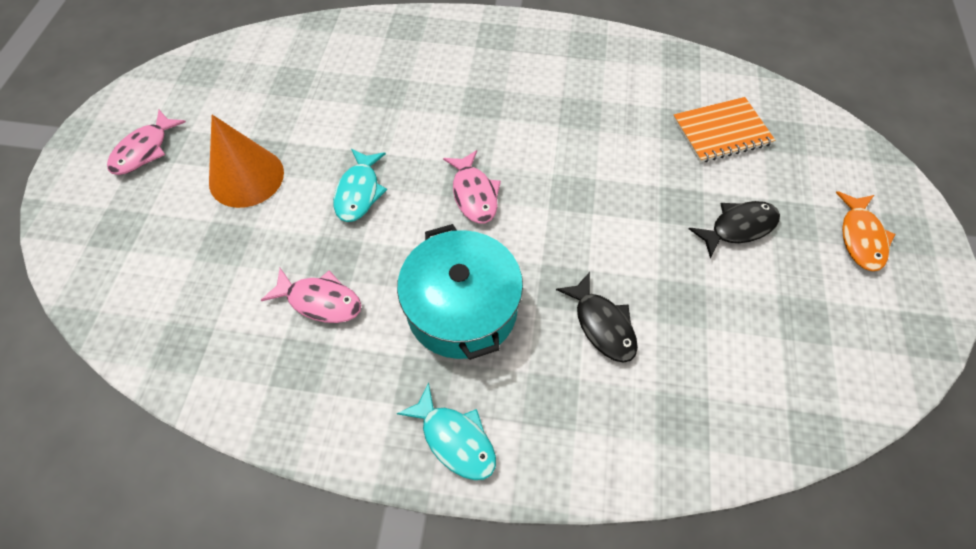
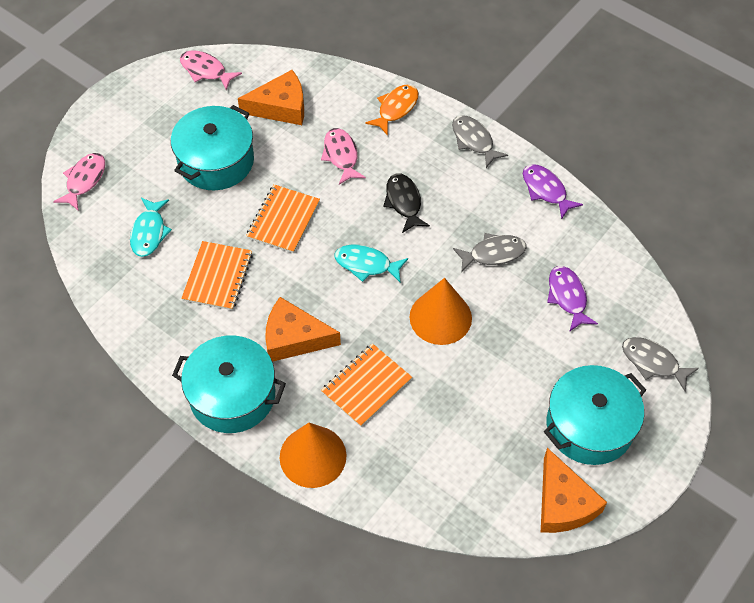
black fish: [556,272,638,363] [689,201,780,258] = 2 -> [383,173,430,233] = 1
grey fish: none = 0 -> [452,115,508,168] [453,233,526,272] [622,337,699,391] = 3
orange cheese: none = 0 -> [238,70,304,125] [265,297,341,362] [541,448,607,533] = 3
orange cone: [209,115,284,208] = 1 -> [280,423,347,488] [410,278,472,345] = 2
orange notebook: [673,97,775,163] = 1 -> [181,241,253,310] [246,184,320,253] [321,343,412,427] = 3
purple fish: none = 0 -> [523,164,583,219] [547,266,598,332] = 2
turquoise pot: [397,224,523,360] = 1 -> [171,105,254,190] [172,335,286,433] [544,365,646,465] = 3

